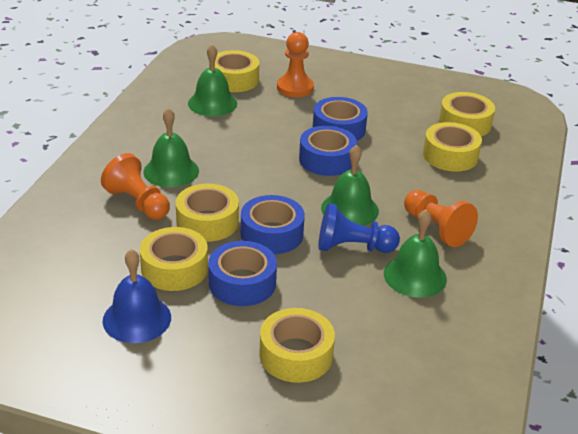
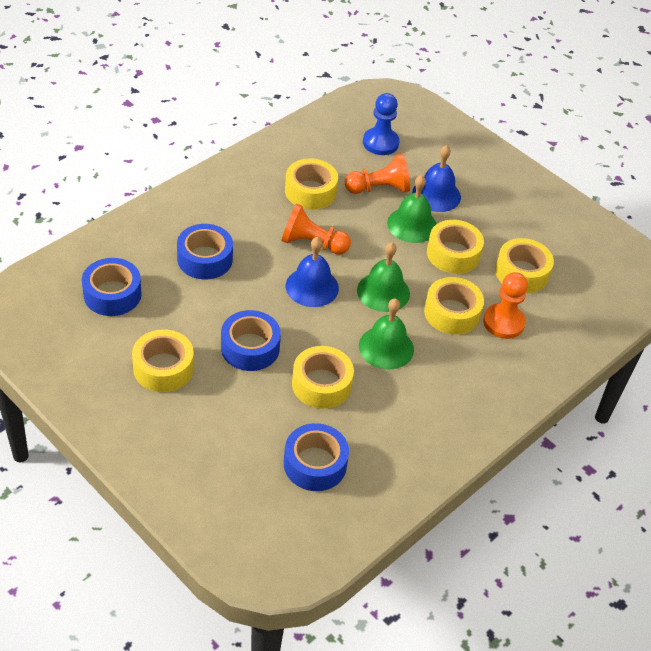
blue bell: [103,249,171,343] = 1 -> [286,237,339,307] [412,145,461,212] = 2
green bell: [143,108,199,187] [188,44,237,116] [321,145,379,226] [384,209,447,298] = 4 -> [357,242,410,312] [359,298,414,370] [387,175,437,243] = 3

